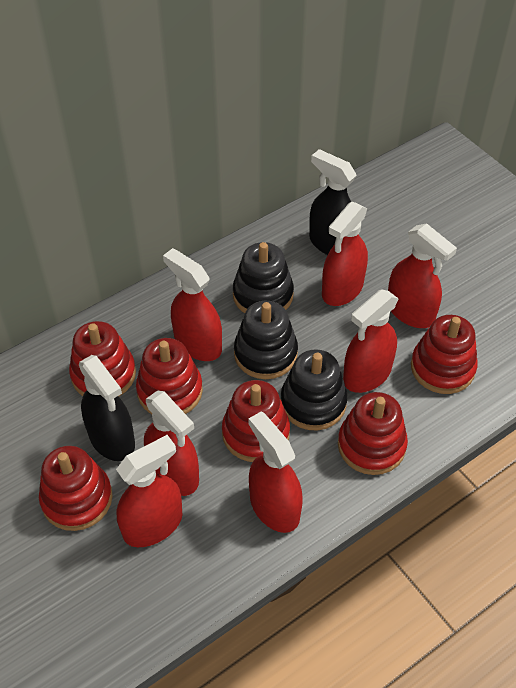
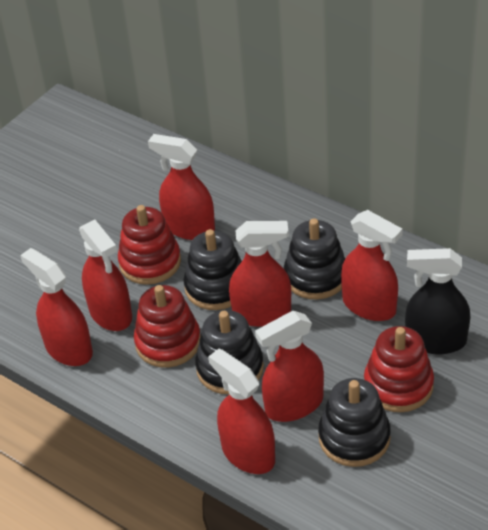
black spray bottle: [79,355,135,461] [309,149,359,255] = 2 -> [405,248,470,354] = 1
black stacking toy: [233,242,294,313] [234,301,298,379] [281,349,348,431] = 3 -> [184,229,242,310] [195,310,264,394] [284,218,345,299] [318,378,391,467] = 4
red stacking toy: [39,446,113,531] [69,321,136,396] [136,338,203,414] [222,380,290,462] [338,392,408,475] [411,315,478,394] = 6 -> [118,205,181,285] [134,285,200,368] [364,326,434,412] = 3

